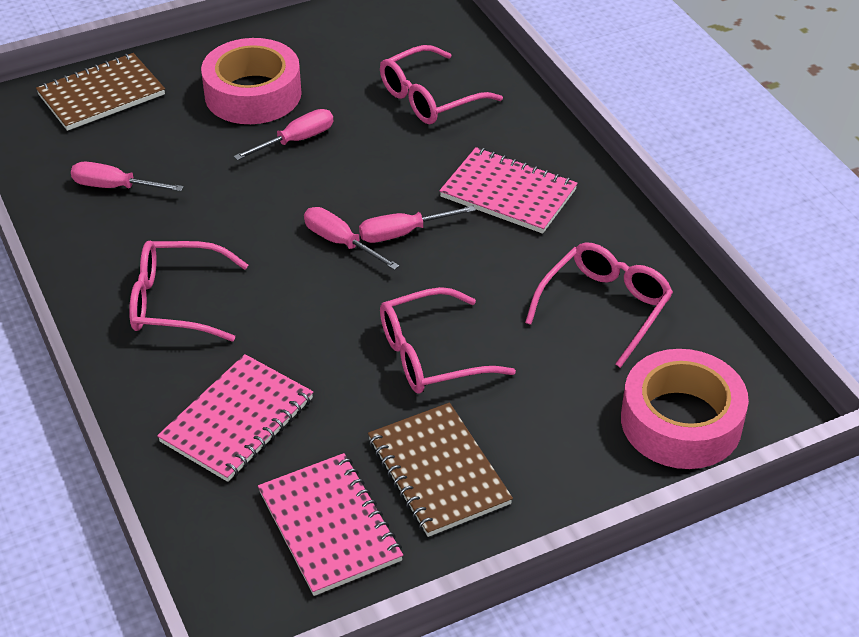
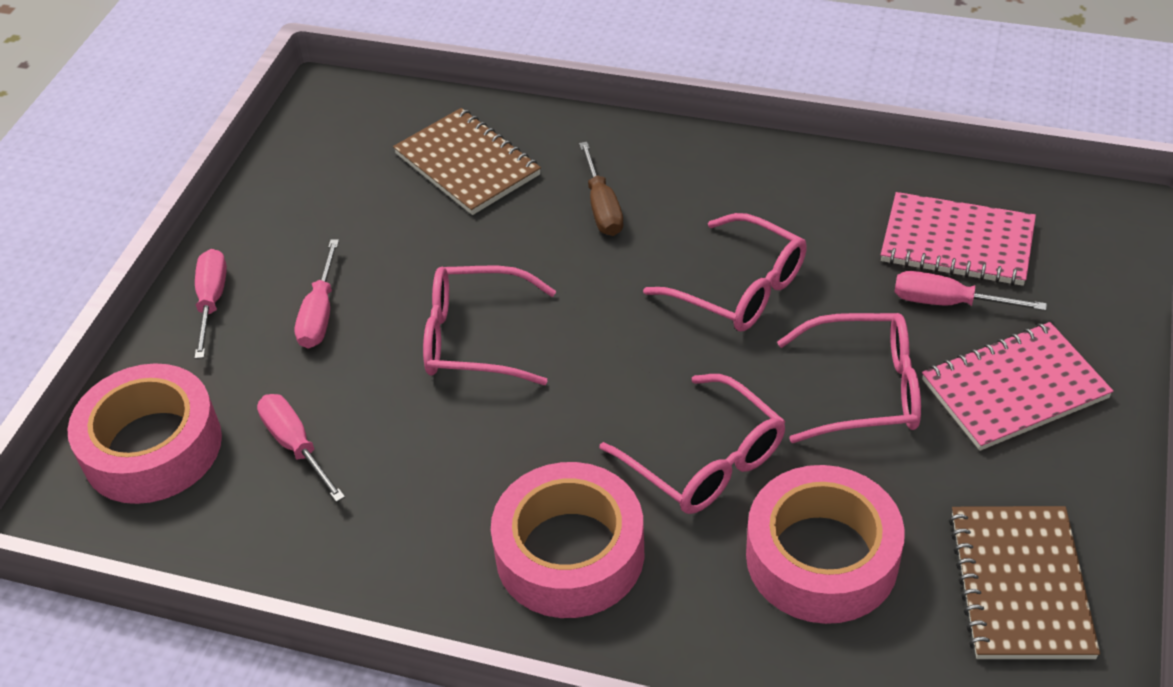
brown screwdriver: none = 0 -> [579,142,623,236] = 1
pink notebook: [157,354,313,482] [258,453,403,596] [439,147,578,234] = 3 -> [881,192,1036,286] [922,322,1113,451] = 2
pink tape: [201,38,302,124] [621,349,749,469] = 2 -> [68,363,222,504] [491,462,644,618] [746,465,905,624] = 3

